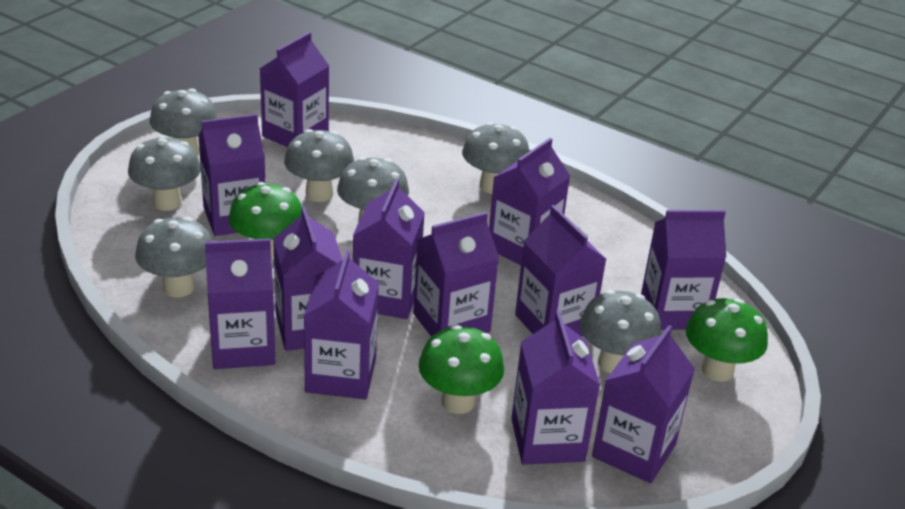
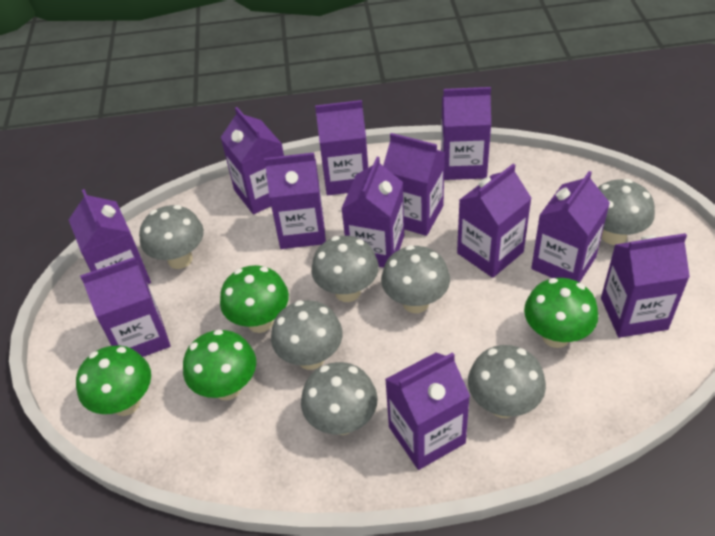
green mushroom: [228,182,302,260] [418,325,504,414] [686,298,768,382] = 3 -> [76,345,151,416] [183,329,256,400] [220,265,289,333] [524,278,598,348] = 4

